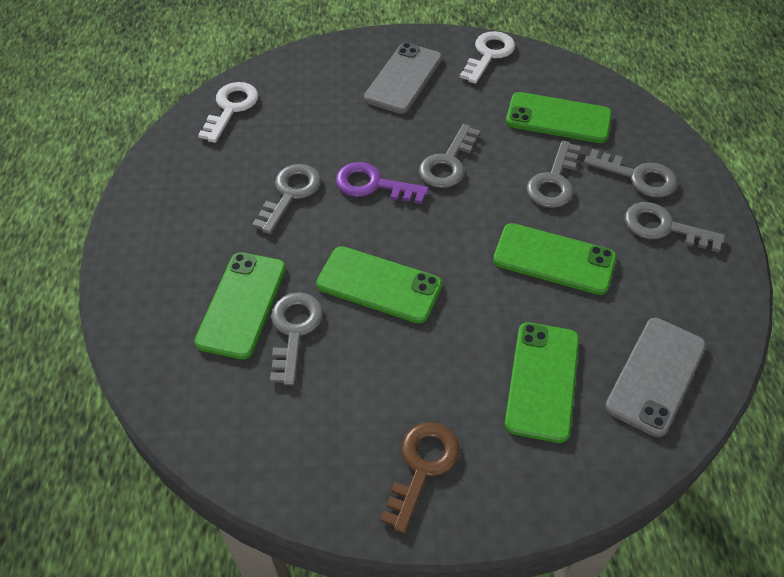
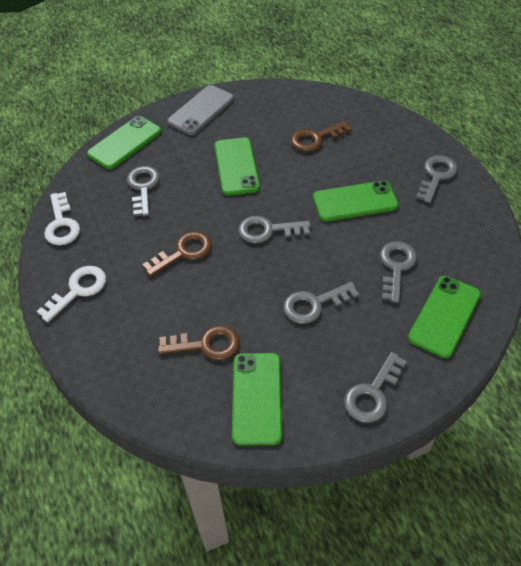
brown key: [380,422,460,533] = 1 -> [142,231,212,277] [158,325,240,360] [291,121,352,152] = 3
grey phone: [364,43,442,114] [605,318,706,437] = 2 -> [167,85,234,135] = 1
purple key: [336,162,429,204] = 1 -> none = 0

